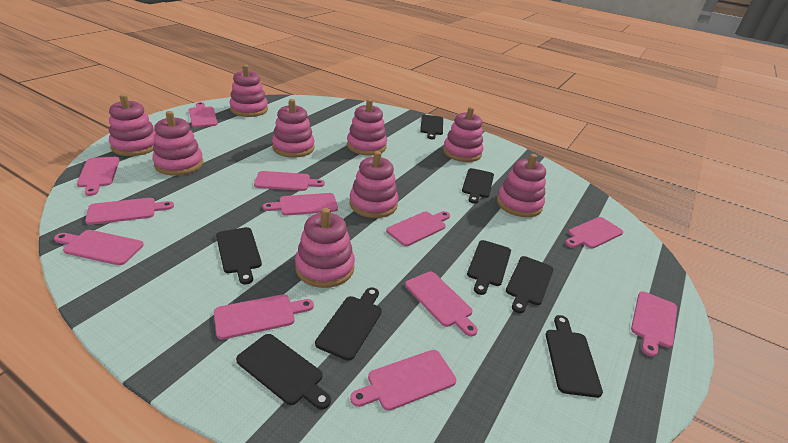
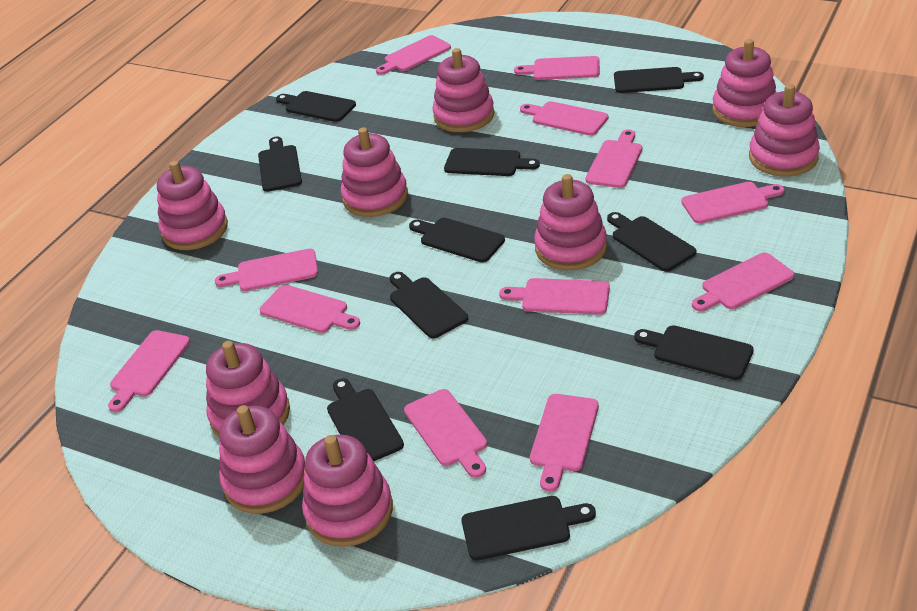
black cutting board: [216,227,262,285] [236,334,331,410] [315,287,382,361] [420,115,443,139] [462,168,494,204] [467,240,511,295] [506,256,554,313] [546,315,603,398] = 8 -> [258,137,302,192] [276,91,356,122] [327,378,404,461] [390,272,468,338] [409,218,505,262] [444,148,540,176] [462,496,596,560] [607,212,696,271] [614,67,704,93] [634,325,754,380] = 10

